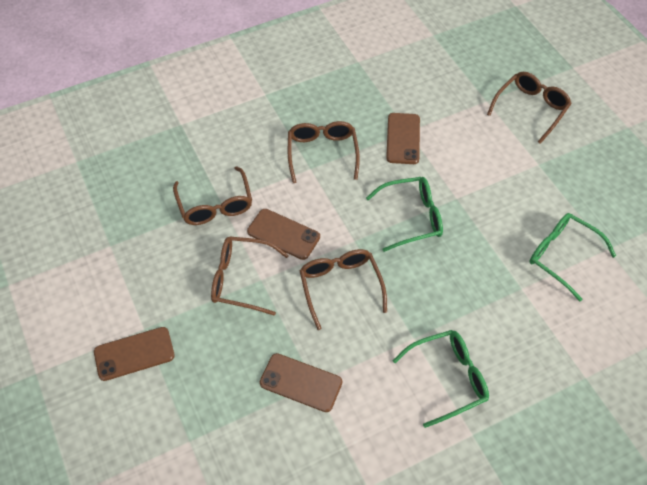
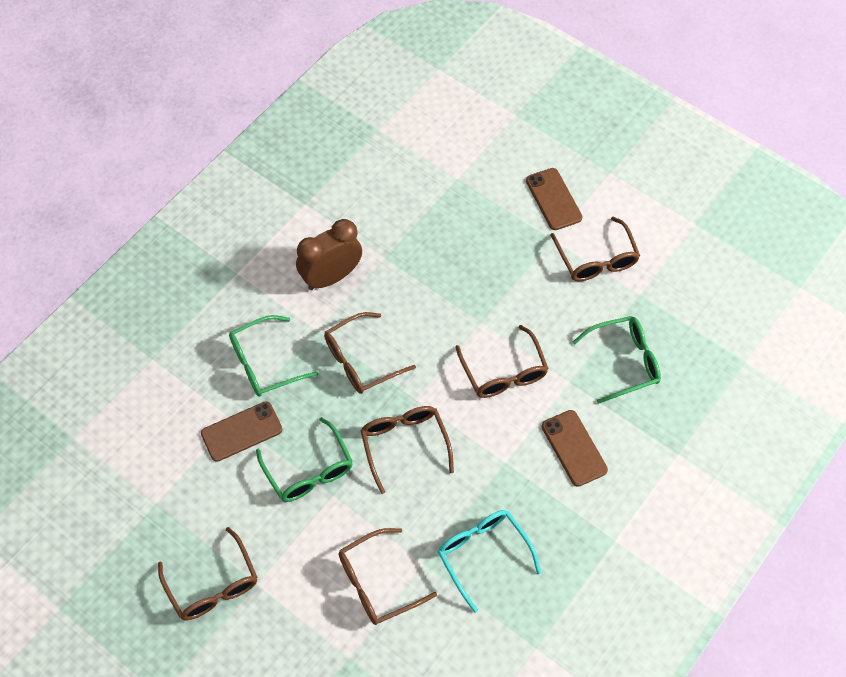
brown clock: none = 0 -> [296,219,362,290] = 1
brown glasses: [173,166,252,225] [211,236,289,316] [288,121,360,183] [300,249,387,330] [487,72,572,144] = 5 -> [158,527,257,620] [324,312,416,394] [339,528,437,625] [360,406,454,494] [455,325,549,398] [551,217,640,281] = 6
brown phone: [94,327,175,381] [247,209,320,260] [260,353,342,412] [386,113,420,164] = 4 -> [201,401,282,462] [526,168,583,230] [542,410,608,487] = 3
turquoise glasses: none = 0 -> [438,510,541,613] = 1

